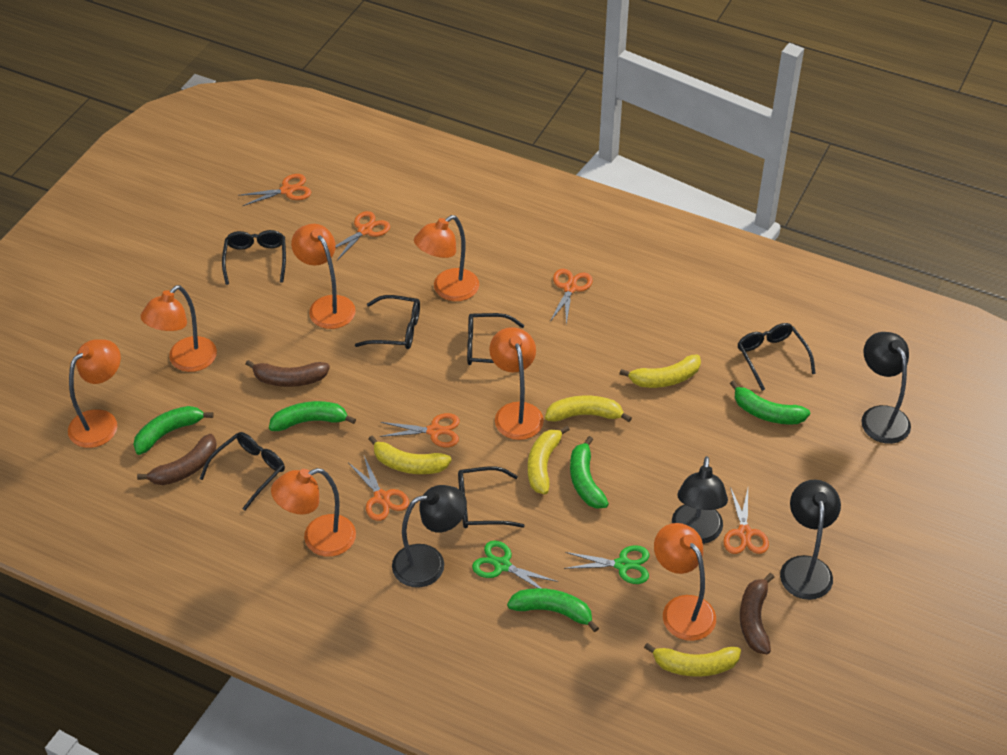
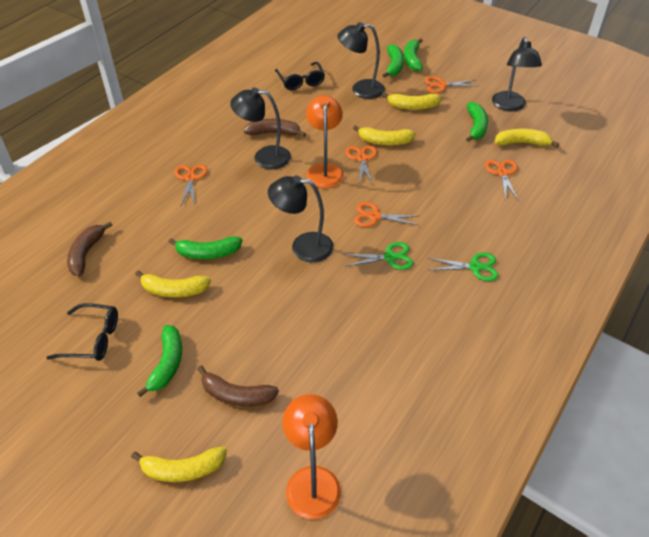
black glasses: [200,432,285,510] [222,230,286,285] [355,295,420,349] [458,466,525,528] [467,313,524,365] [738,323,816,391] = 6 -> [46,303,118,361] [275,62,325,90] = 2
orange lamp: [68,339,121,448] [141,285,217,372] [271,468,356,557] [291,224,356,329] [414,215,479,301] [489,327,544,440] [654,523,716,641] = 7 -> [282,394,341,519] [306,95,344,188] = 2
orange scissors: [238,174,311,206] [336,211,390,260] [349,456,409,521] [379,413,460,447] [550,269,593,325] [723,487,769,554] = 6 -> [175,164,208,205] [346,145,377,185] [354,202,418,227] [424,76,477,94] [485,160,519,201] = 5

